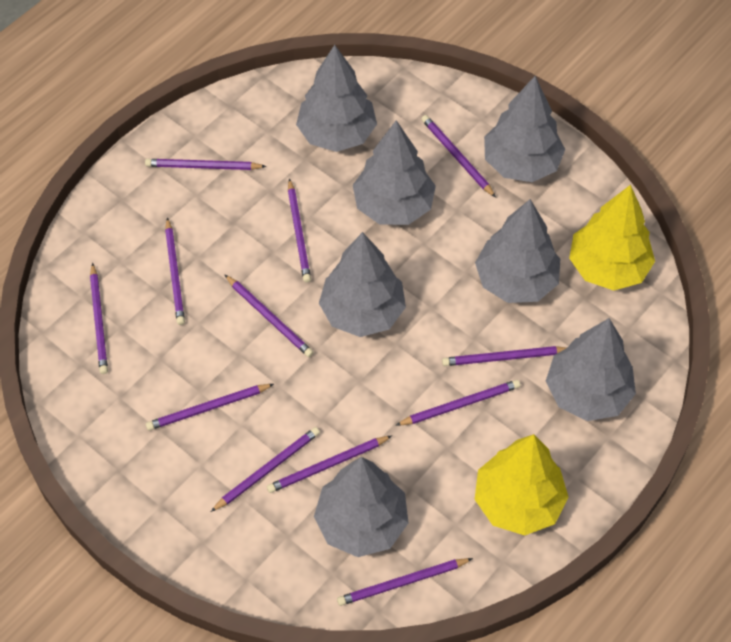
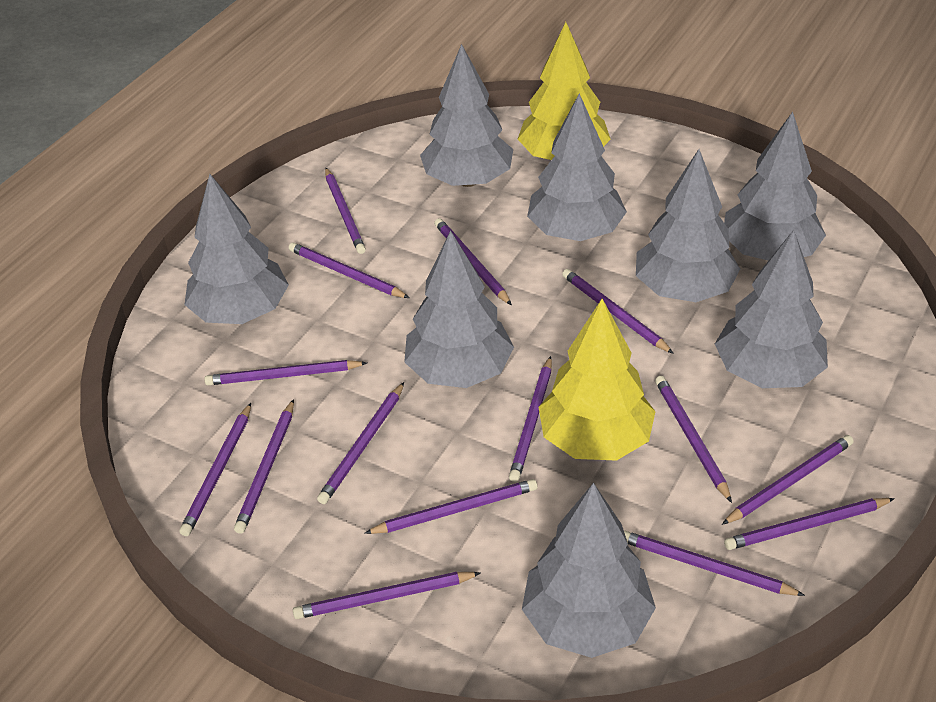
grey tree: [296,45,377,152] [314,457,408,557] [319,232,406,337] [353,120,436,225] [475,199,560,303] [484,76,565,182] [546,318,636,421] = 7 -> [184,174,289,324] [404,230,514,388] [420,44,513,187] [522,483,656,658] [527,94,627,241] [636,149,740,302] [715,230,828,388] [724,112,826,261] = 8
purple pencil: [90,263,108,374] [145,159,267,170] [146,384,274,431] [165,217,185,325] [211,427,320,512] [225,275,314,357] [267,436,392,493] [288,178,311,282] [337,558,473,606] [395,380,520,426] [422,115,496,198] [442,346,567,366] = 12 -> [179,403,251,536] [204,360,367,385] [234,399,294,534] [289,242,409,298] [293,572,480,619] [317,382,404,504] [325,168,366,254] [364,479,538,534] [434,218,512,305] [509,356,552,482] [562,269,674,354] [624,530,805,596] [655,376,732,503] [722,435,854,525] [724,498,895,550] = 15

